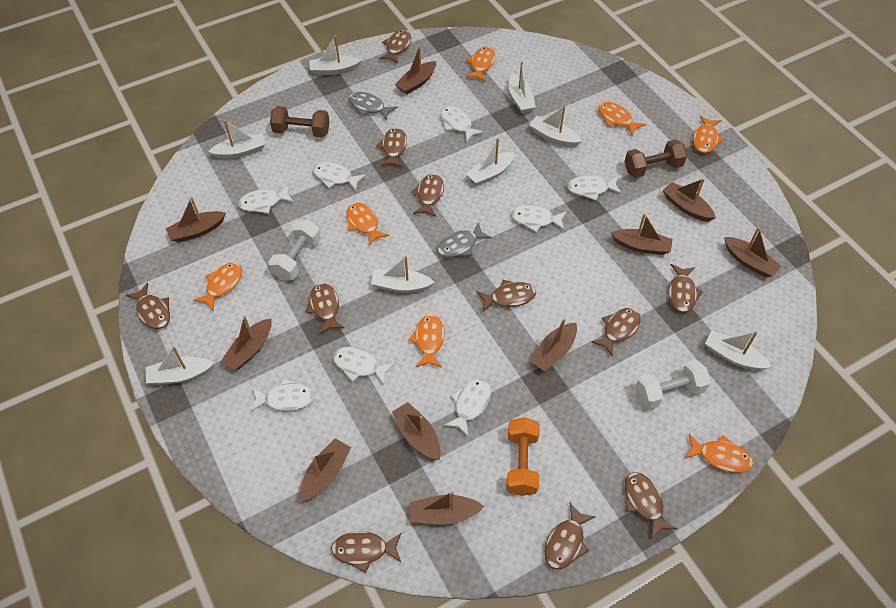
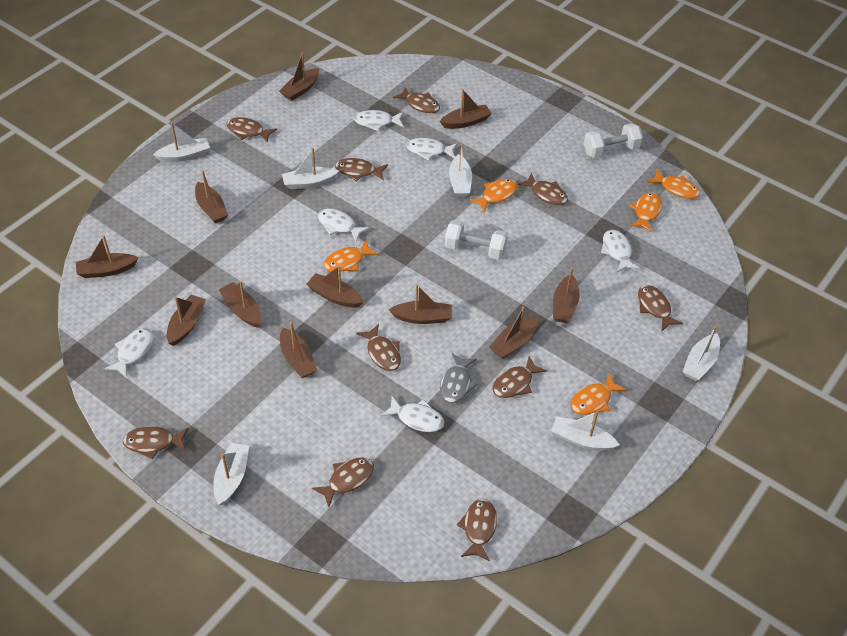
brown boat: [166,197,226,243] [221,316,272,370] [300,438,351,502] [392,402,441,460] [395,46,436,94] [410,491,485,524] [530,318,577,371] [611,213,673,255] [663,178,716,222] [724,227,781,277] = 10 -> [76,235,139,278] [167,295,206,346] [195,170,228,223] [219,281,261,328] [279,52,319,101] [280,322,317,378] [307,266,364,308] [389,284,452,324] [440,89,492,129] [489,307,538,359] [553,267,580,323] = 11
brown dumbbell: [270,106,330,137] [624,140,687,178] = 2 -> none = 0
brown fish: [125,283,170,329] [305,283,344,334] [331,531,402,573] [376,128,407,167] [379,30,411,64] [411,174,444,217] [476,280,536,312] [544,502,596,569] [591,308,641,357] [625,472,677,539] [668,264,703,313] = 11 -> [123,426,189,459] [227,117,277,143] [312,457,374,507] [335,158,388,181] [356,324,401,371] [393,87,440,113] [457,499,497,562] [493,356,547,398] [518,173,568,205] [638,285,683,331] = 10
grey fish: [349,92,398,121] [437,222,492,257] = 2 -> [440,353,477,403] = 1
orange dumbbell: [506,417,540,496] = 1 -> none = 0
orange fish: [193,262,242,311] [347,203,389,246] [409,314,445,368] [466,47,495,81] [598,102,646,136] [684,434,753,473] [693,115,724,153] = 7 -> [324,240,379,272] [469,179,517,213] [571,374,627,415] [629,192,662,233] [647,170,700,199] = 5
white boat: [146,346,214,385] [208,120,265,159] [309,35,361,75] [371,256,435,293] [466,138,515,186] [509,61,536,113] [529,106,582,147] [705,331,772,370] = 8 -> [153,123,210,162] [214,443,249,505] [282,148,339,189] [449,144,472,197] [551,411,619,451] [683,326,720,381] = 6
white fish: [238,185,294,214] [250,378,314,412] [313,162,366,191] [333,347,395,385] [441,106,484,141] [444,379,491,437] [511,205,567,232] [567,176,622,200] = 8 -> [104,328,153,378] [318,208,370,242] [354,110,403,131] [381,396,444,432] [406,138,458,160] [601,230,639,272] = 6

